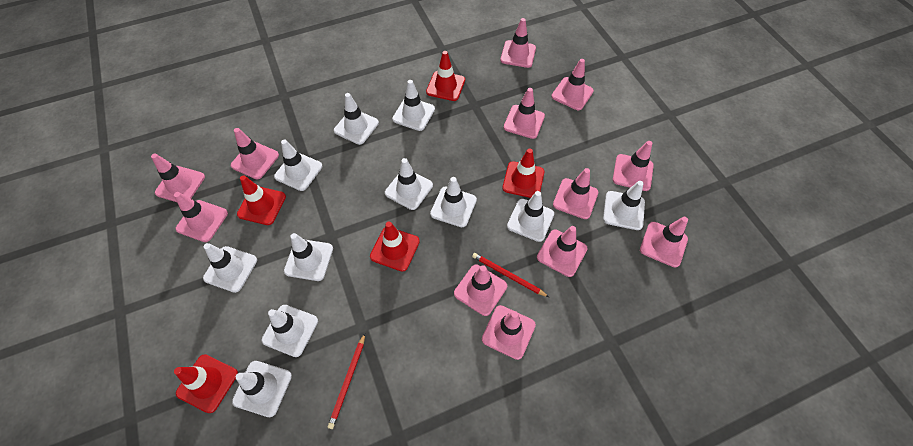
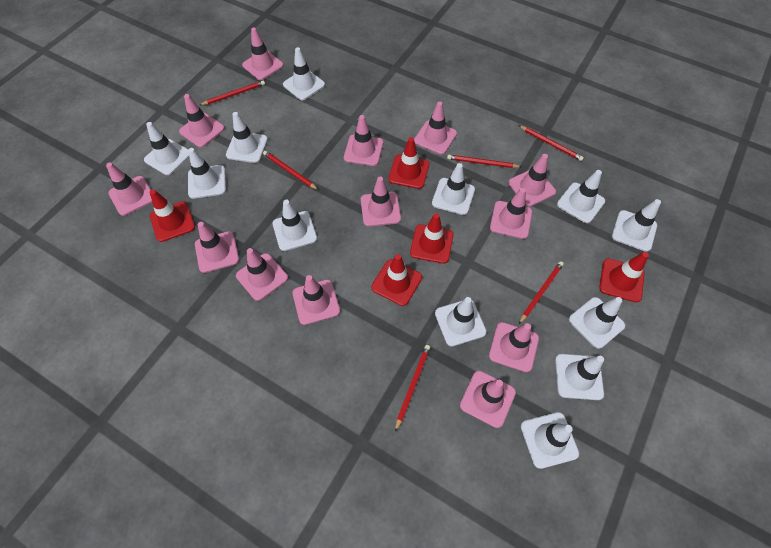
pink traffic cone: [151,154,205,202] [174,192,228,242] [231,128,279,179] [454,264,507,316] [482,305,536,360] [500,18,536,68] [504,88,545,139] [537,226,588,277] [551,59,594,110] [553,168,598,219] [613,141,654,191] [640,217,688,267] = 12 -> [106,162,152,216] [179,94,225,147] [195,222,239,273] [236,248,288,301] [242,27,284,80] [292,275,340,325] [344,115,383,166] [361,176,401,227] [414,102,457,155] [460,371,516,428] [489,322,539,372] [490,188,532,239] [508,154,556,207] = 13
red pencil: [328,333,365,429] [472,253,549,297] = 2 -> [200,81,265,105] [263,151,318,190] [395,345,431,432] [447,155,521,168] [518,125,584,161] [519,261,564,324] = 6
white traffic cone: [203,243,257,293] [232,361,292,417] [262,305,318,357] [274,139,322,191] [284,233,333,281] [334,93,379,145] [385,158,433,210] [392,80,435,131] [430,177,477,227] [507,191,554,242] [603,181,645,230] = 11 -> [144,122,189,175] [188,148,226,199] [226,112,268,163] [272,200,317,251] [283,47,325,100] [432,163,475,215] [435,297,487,347] [521,412,579,469] [555,354,604,400] [557,170,605,223] [569,297,625,349] [612,199,661,252] = 12

